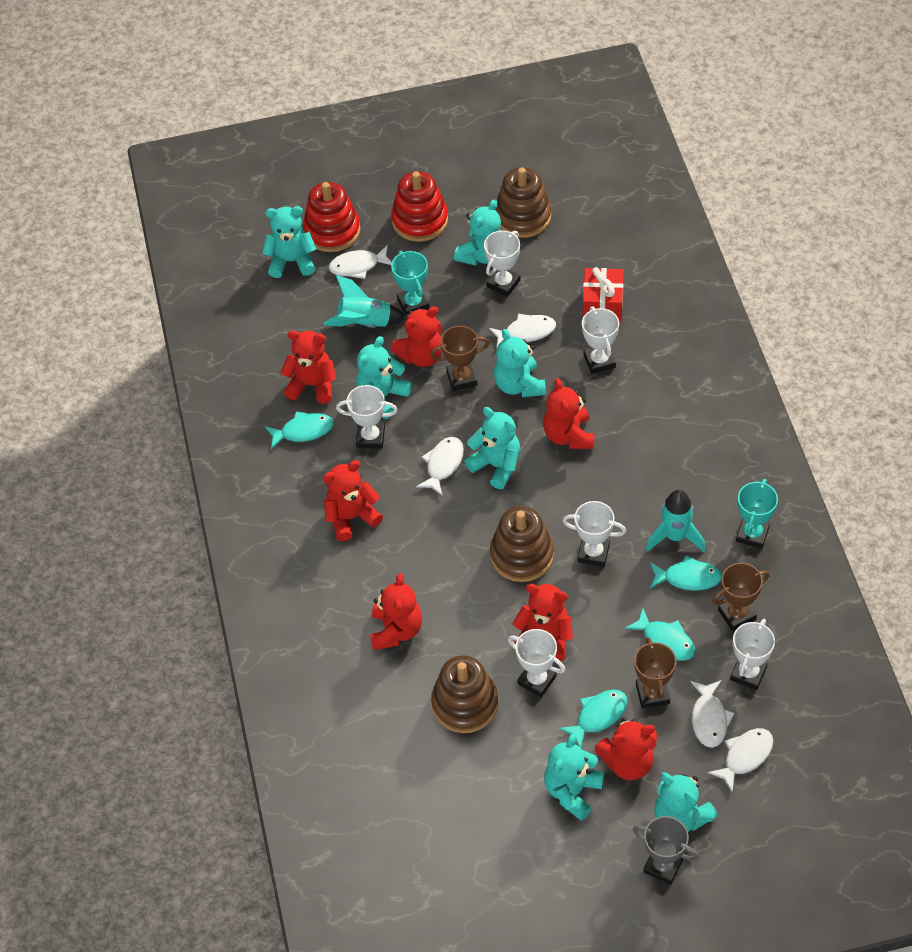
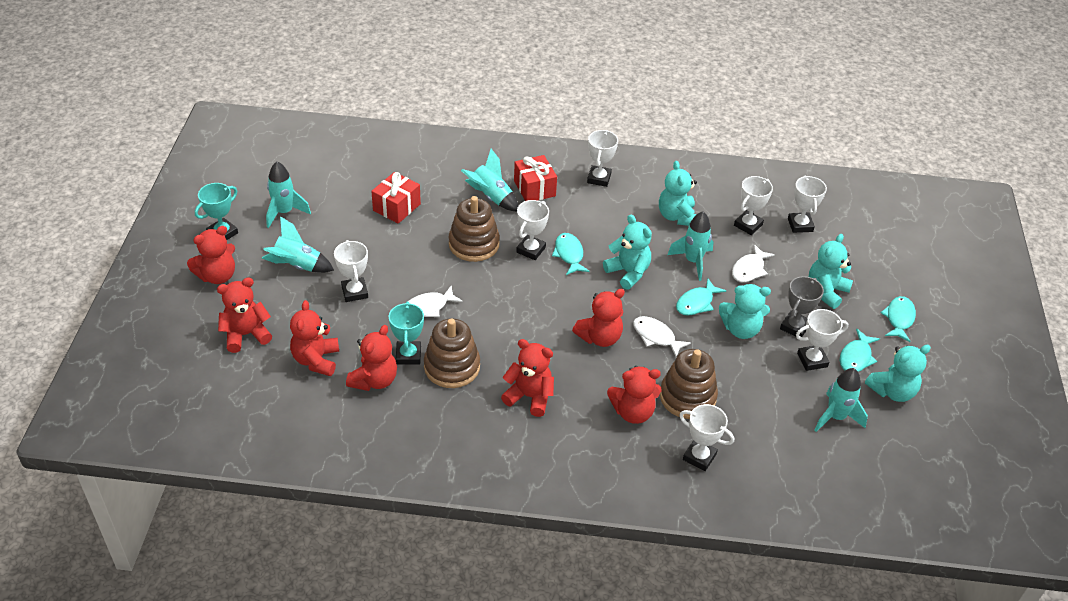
brown trophy: [430,326,489,391] [634,637,676,709] [712,563,770,631] = 3 -> none = 0
red gift: [583,267,624,322] = 1 -> [371,172,421,224] [514,155,557,201] = 2
red stacking toy: [303,182,360,252] [391,171,448,242] = 2 -> none = 0
turquoise rocket: [323,275,407,328] [646,489,705,552] = 2 -> [262,216,334,273] [266,161,311,228] [461,149,518,211] [667,211,714,281] [814,368,868,432] = 5
turquoise teddy bear: [262,206,317,278] [356,336,412,419] [454,200,501,266] [464,407,520,489] [494,329,546,397] [544,733,604,821] [654,772,717,832] = 7 -> [603,214,652,290] [659,161,697,226] [719,284,771,339] [809,234,853,309] [865,345,931,402] = 5
white fish: [329,245,392,279] [416,437,464,496] [489,314,556,347] [691,680,734,748] [708,728,773,792] = 5 -> [408,286,463,317] [633,316,691,357] [732,244,775,282] = 3
white trophy: [336,385,398,449] [484,231,521,297] [508,629,565,697] [562,501,626,567] [582,306,619,374] [730,619,775,690] = 6 -> [334,240,368,302] [516,200,549,260] [587,130,618,187] [679,404,734,471] [734,176,773,235] [788,175,827,233] [796,309,848,371] = 7

